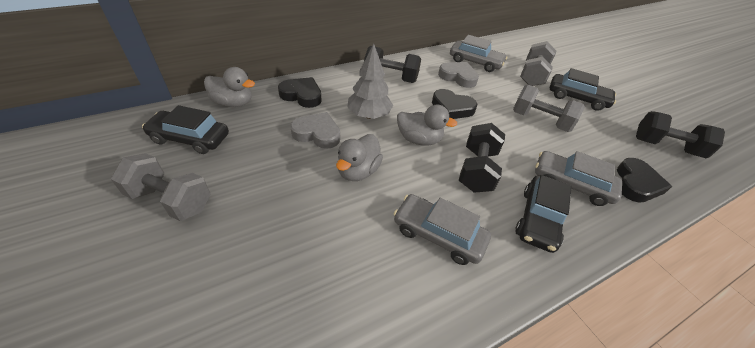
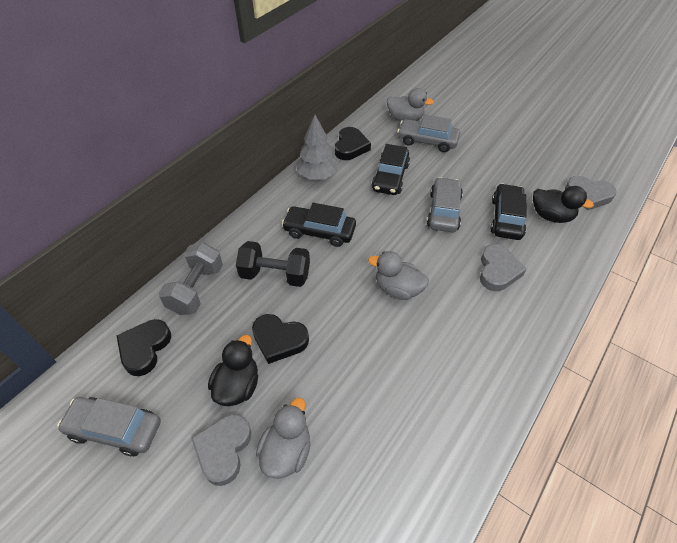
black duck: none = 0 -> [208,335,258,406] [533,186,594,223] = 2
black dumbbell: [364,46,421,83] [459,123,505,193] [636,111,725,158] = 3 -> [236,241,310,287] = 1
grey dumbbell: [111,153,210,221] [513,85,585,132] [520,41,556,86] = 3 -> [159,242,223,315] = 1
grey heart: [290,112,340,149] [438,62,479,88] = 2 -> [191,414,251,486] [480,244,527,291] [565,176,617,210] = 3

